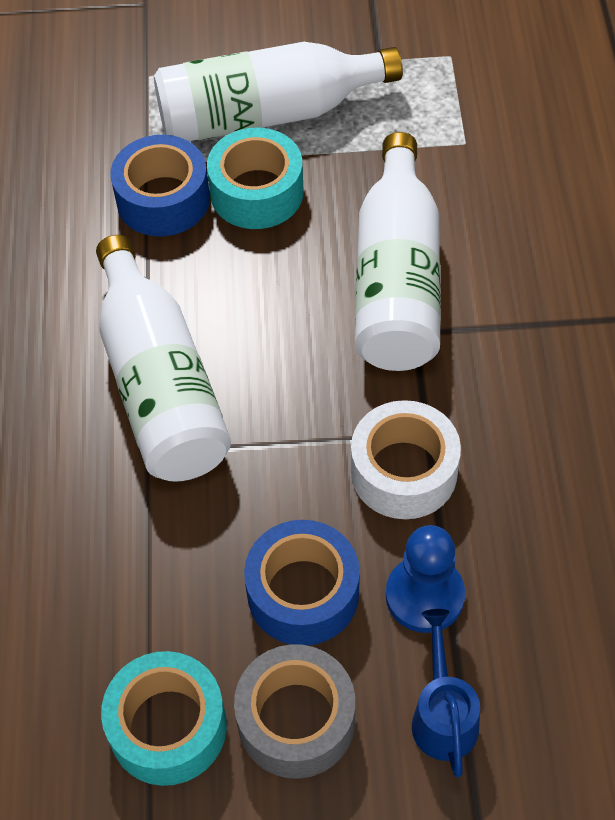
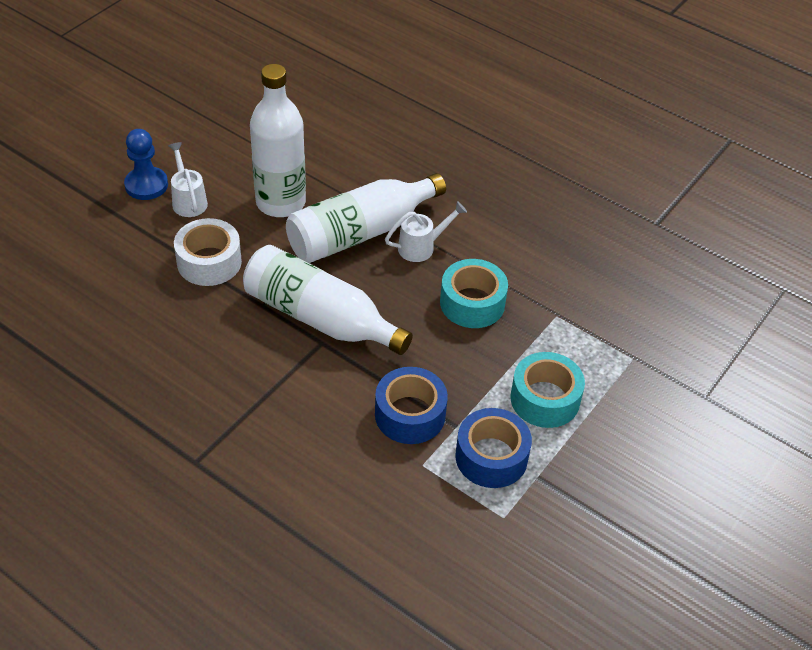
blue watering can: [412,609,480,777] = 1 -> none = 0
grey tape: [234,644,355,779] = 1 -> none = 0
white watering can: none = 0 -> [168,142,208,217] [385,201,467,262] = 2

